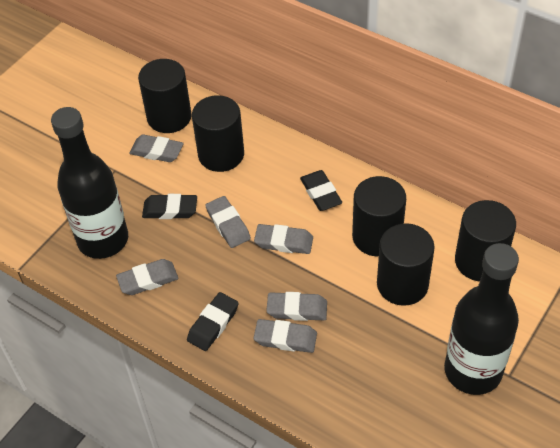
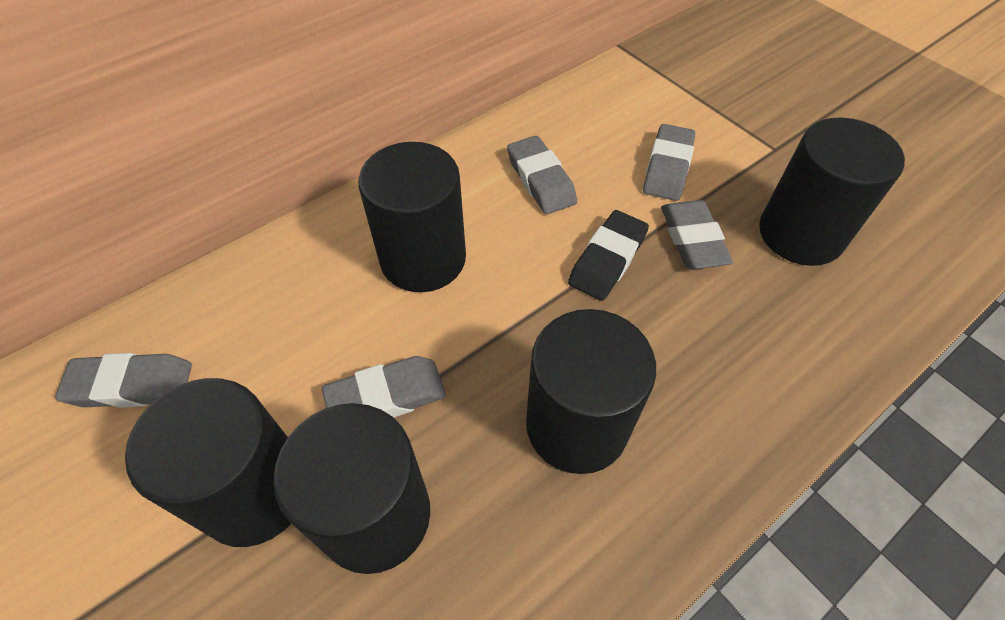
black bottle: [51,107,128,259] [444,243,519,395] = 2 -> none = 0
black eraser: [142,194,197,219] [187,292,239,351] [300,170,342,211] = 3 -> [568,210,649,301] = 1
grey eraser: [116,259,179,295] [129,134,184,162] [205,196,251,248] [254,224,313,254] [254,319,317,353] [266,292,327,321] = 6 -> [55,353,192,408] [322,356,446,417] [507,136,577,214] [643,124,695,201] [661,200,733,269] = 5

